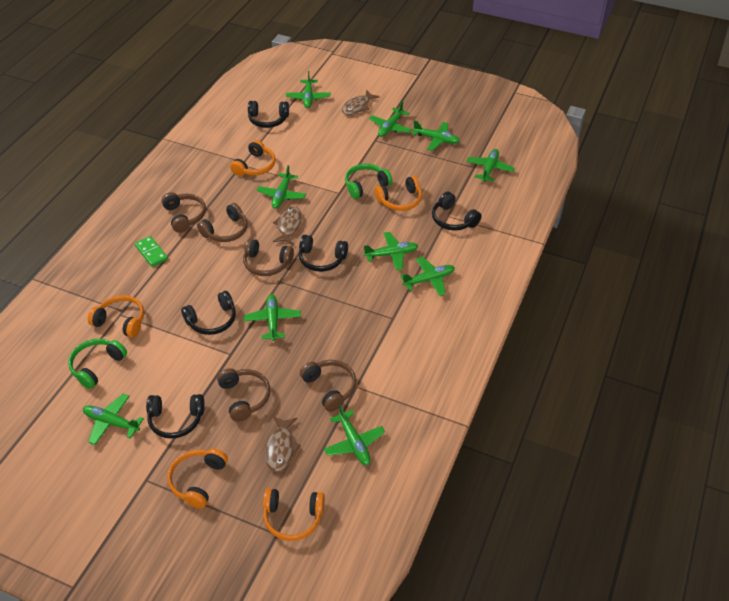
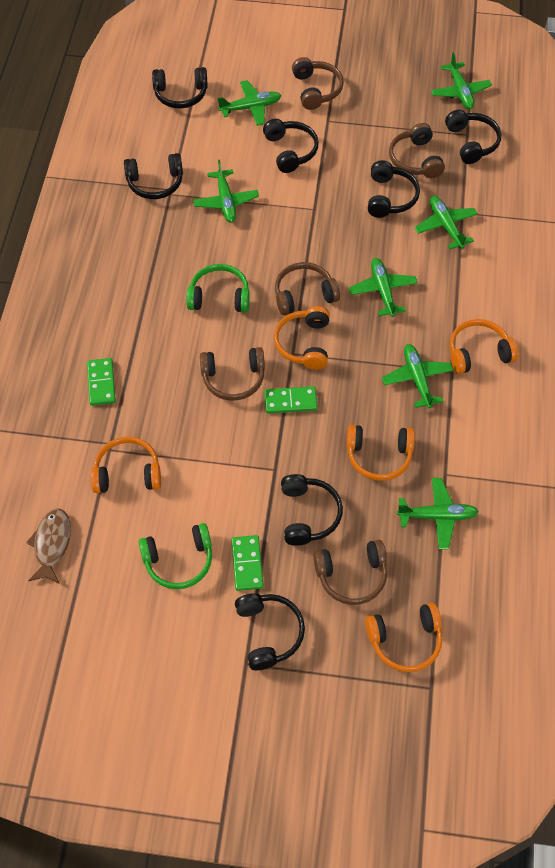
black headphones: [146,394,205,439] [181,291,236,335] [248,101,289,128] [299,235,348,272] [432,191,482,231] = 5 -> [124,153,183,199] [152,67,208,108] [235,593,305,670] [263,119,319,173] [281,474,343,546] [368,160,420,218] [445,110,501,164] = 7
brown fish: [265,416,301,472] [273,207,302,244] [342,90,380,115] = 3 -> [26,508,71,584] = 1
green domino: [135,236,168,267] = 1 -> [87,358,116,406] [231,535,263,591] [264,386,317,414] = 3
green plane: [83,394,144,445] [244,294,301,341] [257,165,306,209] [286,71,330,108] [324,405,385,465] [364,232,418,270] [369,101,412,137] [400,257,455,296] [412,120,460,151] [466,149,515,182] = 10 -> [193,160,259,223] [218,80,281,126] [349,258,418,317] [382,344,454,408] [397,478,479,549] [414,196,478,249] [431,52,492,109] = 7

